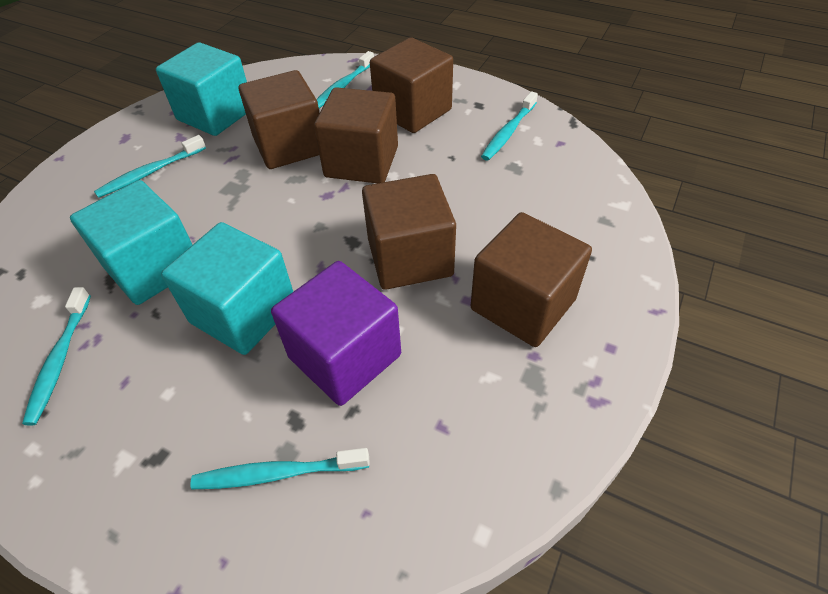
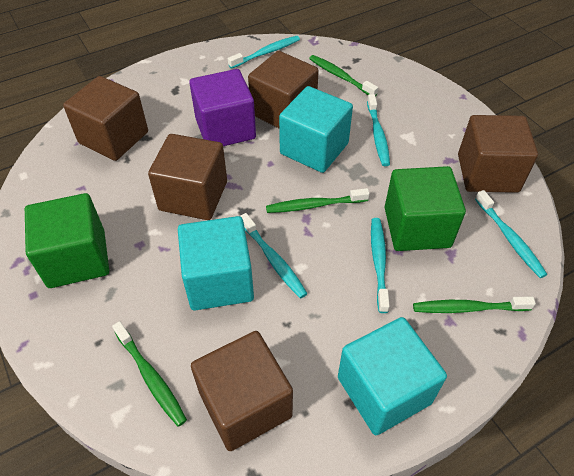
green cube: none = 0 -> [25,193,109,288] [385,166,466,251] = 2
green toothbrush: none = 0 -> [112,321,187,427] [266,188,370,213] [309,55,378,97] [413,297,536,313] = 4

